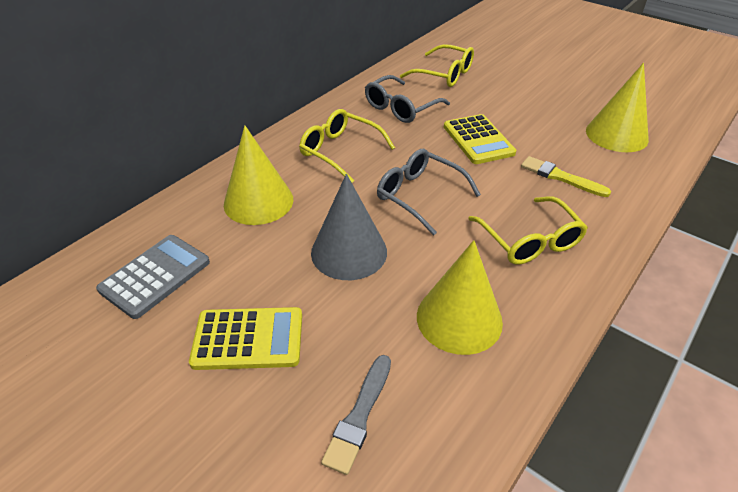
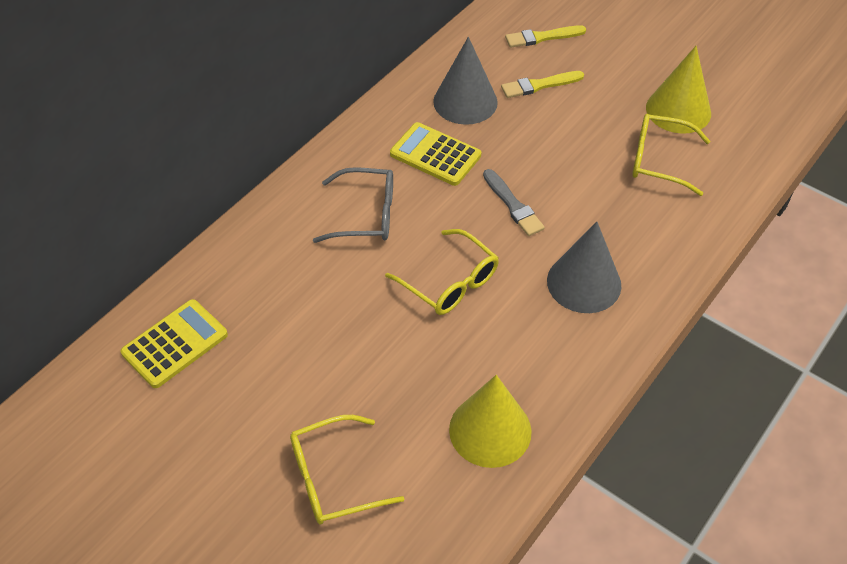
grey calculator: [96,235,210,319] = 1 -> none = 0
grey cone: [311,174,387,280] = 1 -> [433,37,498,125] [547,222,621,313] = 2
grey glasses: [365,75,450,123] [377,149,481,235] = 2 -> [313,167,393,243] = 1
yellow brush: [521,156,611,197] = 1 -> [501,71,584,98] [505,25,586,48] = 2
yellow cone: [224,125,293,225] [417,240,503,355] [586,63,649,152] = 3 -> [449,375,532,468] [646,46,711,134] = 2

